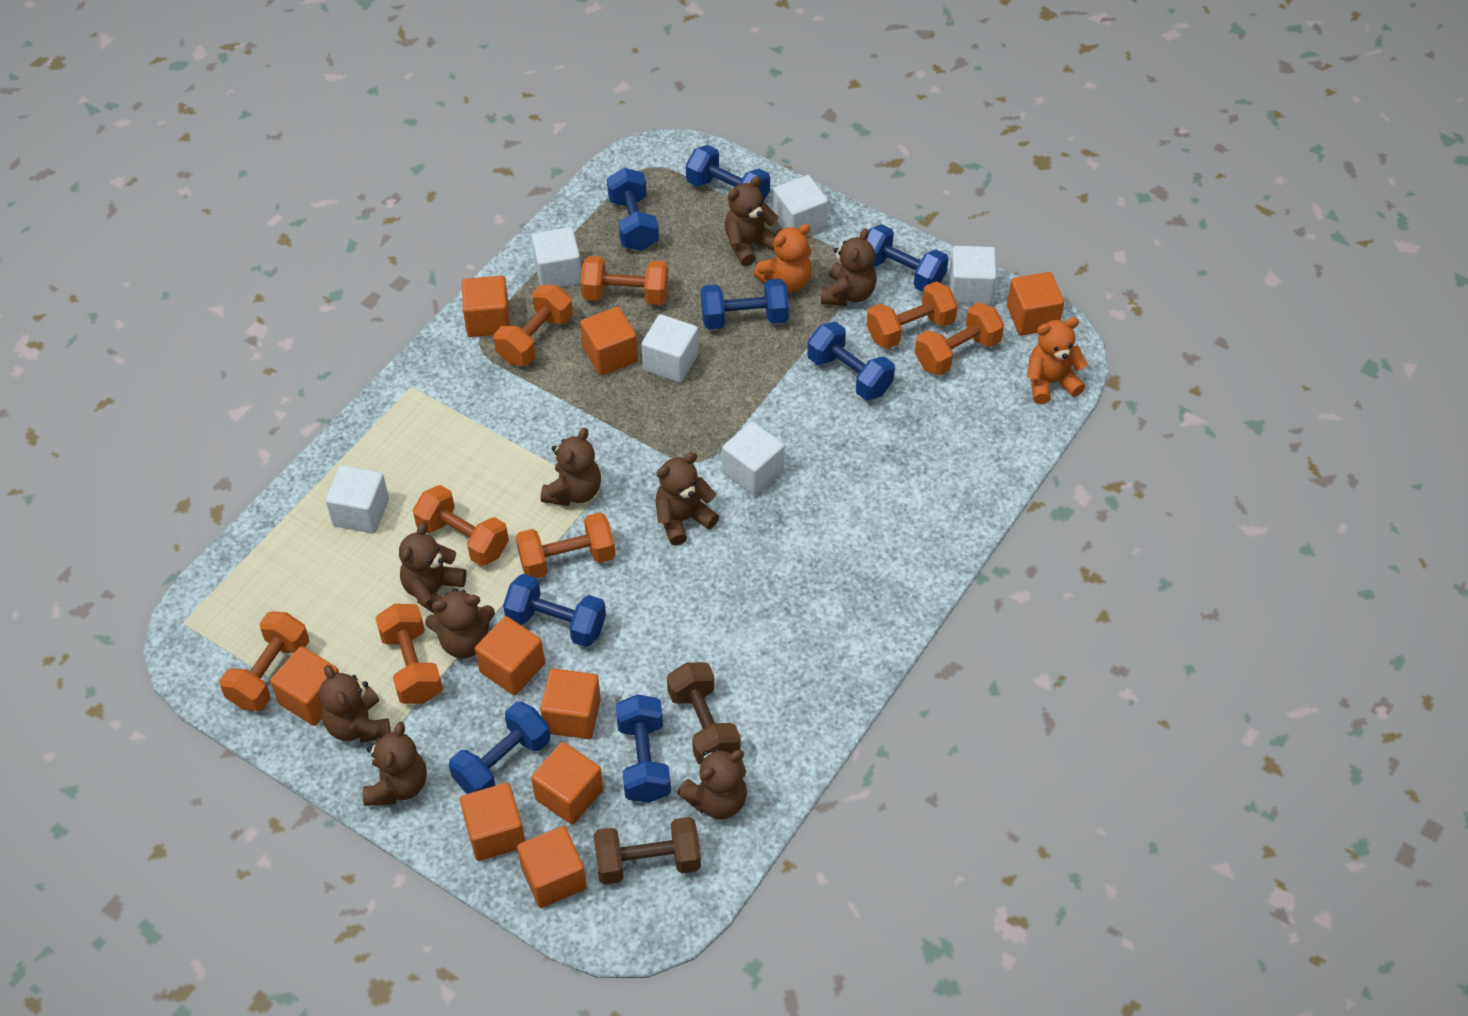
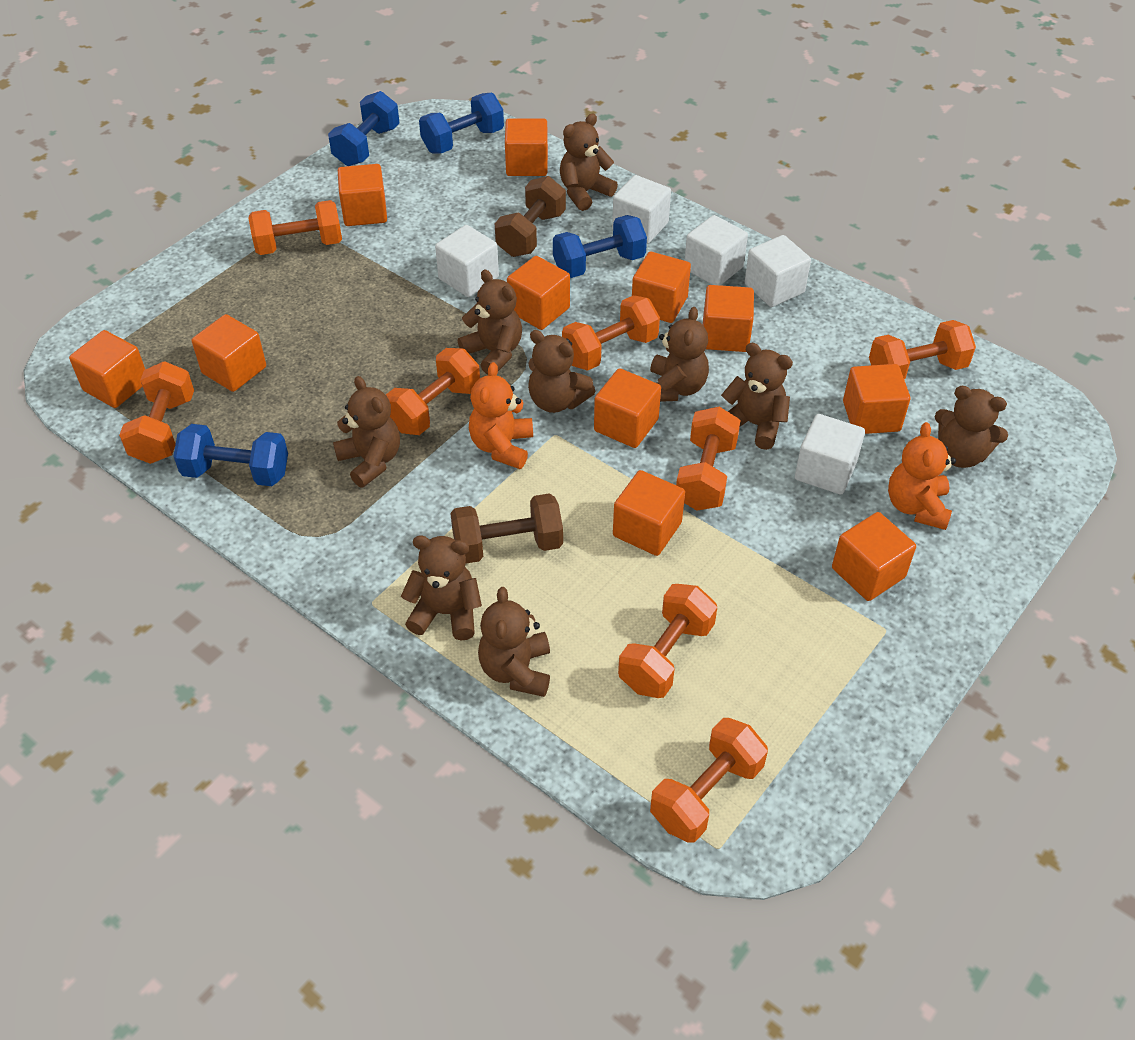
blue dumbbell: [449,702,550,794] [503,574,606,647] [607,168,659,251] [616,694,671,803] [686,145,770,203] [701,279,789,330] [807,322,895,400] [867,224,948,292] = 8 -> [173,424,288,486] [328,91,400,166] [419,93,504,153] [553,215,647,278] = 4
orange cube: [270,646,339,726] [460,783,525,861] [462,276,510,337] [475,616,545,695] [517,826,587,908] [531,742,603,825] [540,668,601,739] [580,307,638,376] [1007,272,1064,336] = 9 -> [69,330,145,408] [192,314,266,392] [338,164,387,226] [505,118,548,176] [507,256,570,330] [594,368,661,448] [613,470,685,556] [632,252,691,323] [703,285,754,352] [832,512,916,601] [843,364,910,434] = 11
white cube: [326,465,389,534] [531,227,582,287] [641,314,699,383] [722,422,785,496] [773,175,828,236] [949,246,997,305] = 6 -> [435,225,499,297] [612,175,671,244] [685,215,748,285] [745,235,811,307] [795,414,865,495] = 5

